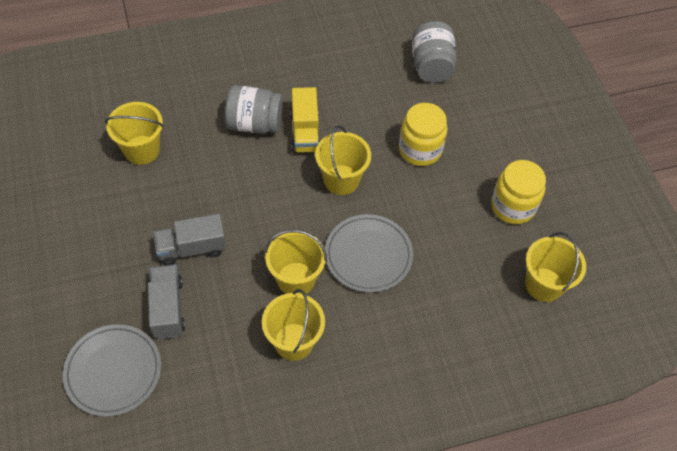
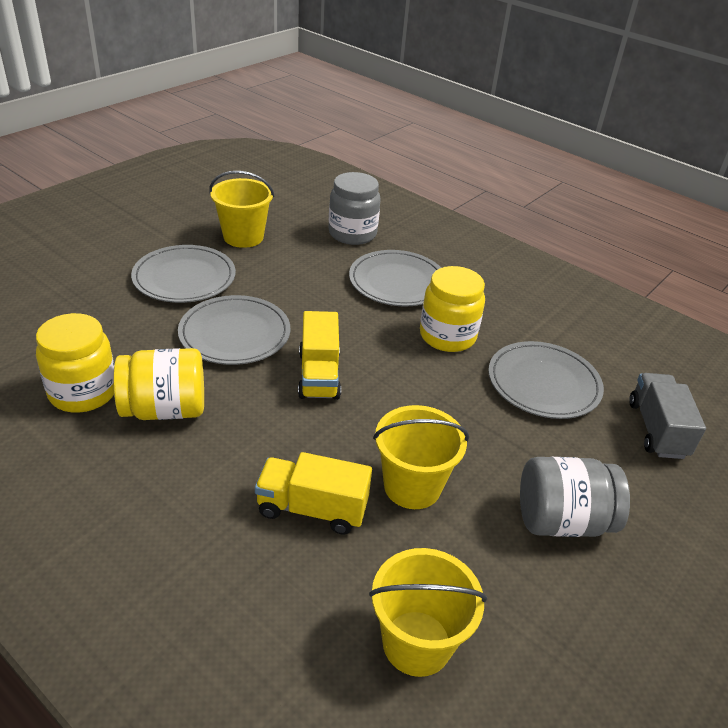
grey plate: [63,324,161,417] [325,214,413,293] = 2 -> [131,245,236,303] [178,295,290,365] [349,250,441,307] [488,341,604,419] = 4
grey truck: [148,265,185,339] [153,214,226,266] = 2 -> [629,373,706,459] = 1
yellow bucket: [105,102,164,165] [262,289,325,361] [265,230,327,294] [315,126,371,195] [525,232,586,302] = 5 -> [209,171,274,248] [369,548,487,677] [373,405,469,509] = 3
yellow jar: [399,103,448,166] [491,160,546,224] = 2 -> [36,313,114,412] [114,348,204,420] [420,266,485,352] = 3
yellow truck: [290,87,320,153] = 1 -> [255,452,372,535] [298,311,341,400] = 2

